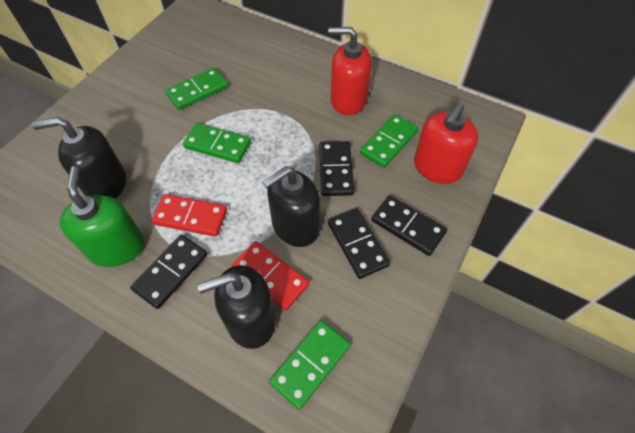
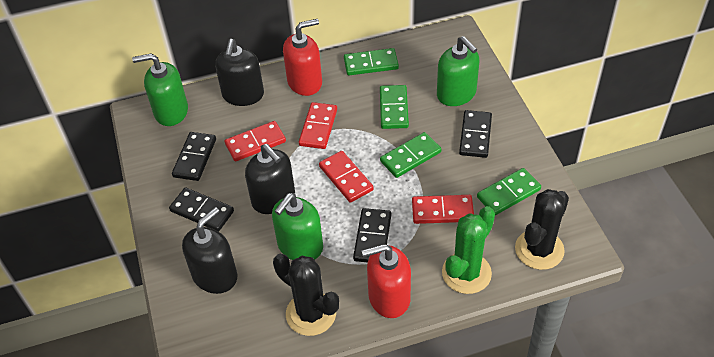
black cactus: none = 0 -> [273,254,339,336] [515,189,569,270] = 2
green cactus: none = 0 -> [442,206,495,294] = 1
green soap dispenser: [59,166,144,267] = 1 -> [132,53,188,126] [272,193,323,260] [437,36,479,106] = 3
red domino: [151,194,227,237] [232,241,309,311] = 2 -> [225,121,286,162] [299,102,337,149] [319,151,374,203] [412,195,474,224] = 4

